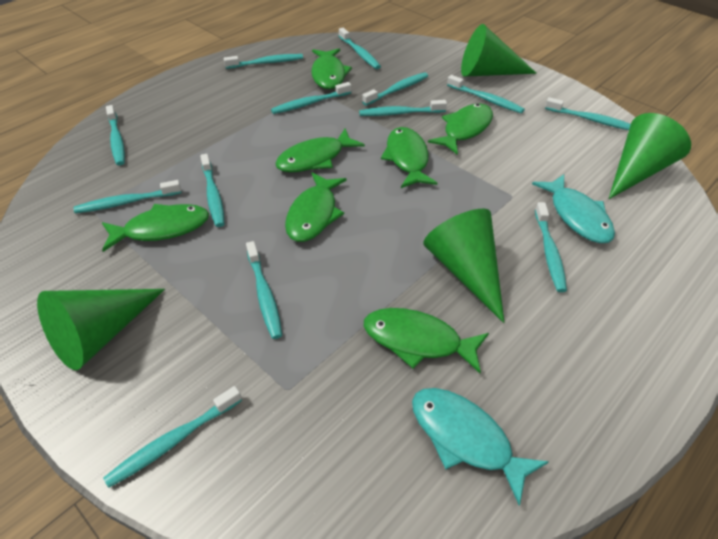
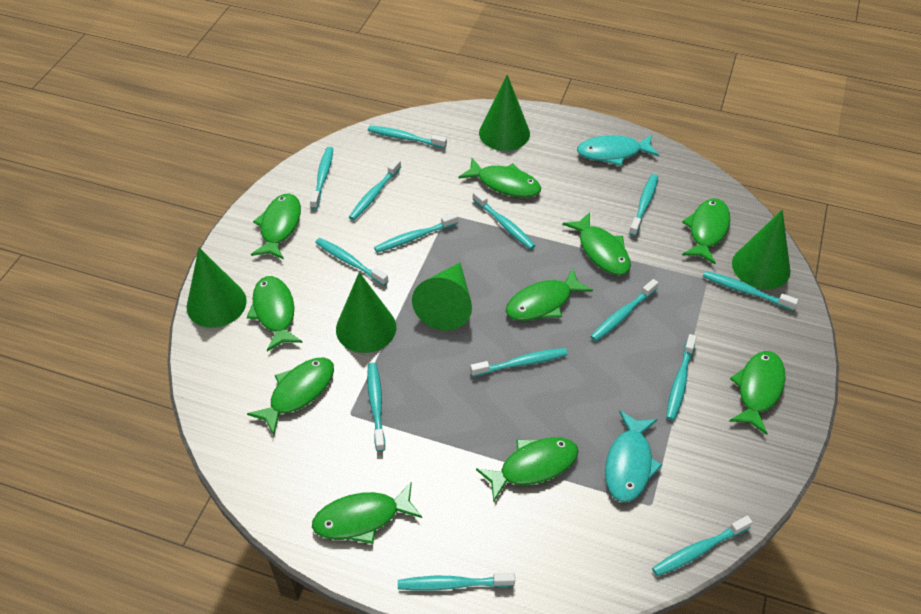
green cone: [37,289,165,370] [423,209,505,323] [461,24,537,77] [609,113,691,199] = 4 -> [187,248,247,328] [336,272,396,353] [412,262,472,330] [479,74,530,151] [732,210,791,289] = 5
green fish: [102,204,209,252] [275,128,365,172] [285,172,347,242] [311,48,352,89] [364,308,489,373] [381,127,437,188] [428,104,493,155] = 7 -> [247,276,303,351] [247,358,334,435] [251,194,301,260] [312,482,422,544] [458,158,541,197] [476,437,579,502] [506,268,593,321] [562,212,631,275] [682,198,730,264] [729,351,786,435] = 10
turquoise toothbrush: [73,180,181,213] [103,386,242,488] [106,105,125,165] [200,154,225,227] [224,54,303,69] [246,241,282,339] [271,82,351,114] [339,28,381,69] [359,100,447,116] [362,72,428,106] [447,75,525,113] [535,202,567,292] [545,97,631,130] = 13 -> [310,147,333,209] [315,238,388,286] [349,159,401,220] [367,363,385,452] [368,126,447,148] [374,213,458,253] [398,573,515,591] [470,348,568,377] [473,190,536,249] [590,279,659,341] [629,174,658,236] [652,516,753,576] [666,334,697,420] [703,271,798,310] = 14

